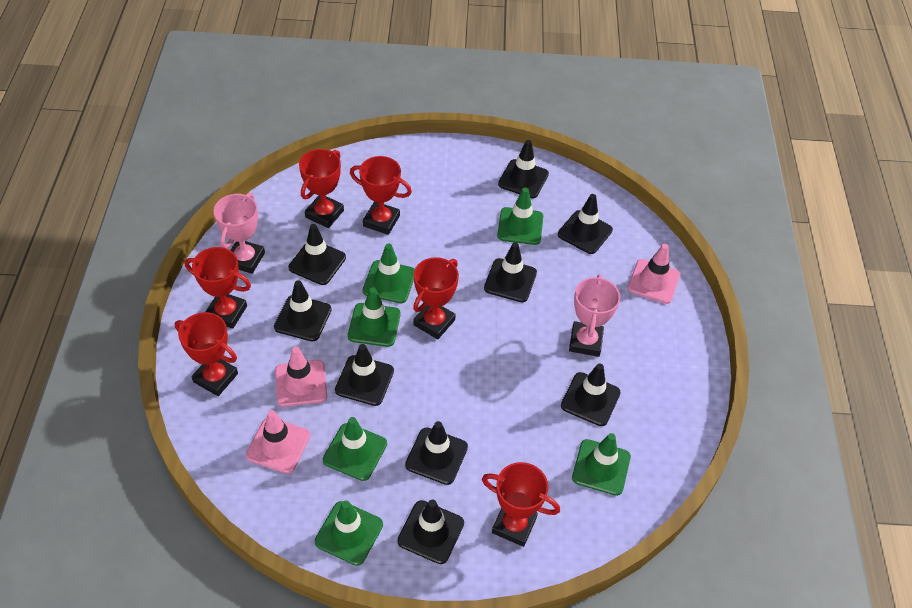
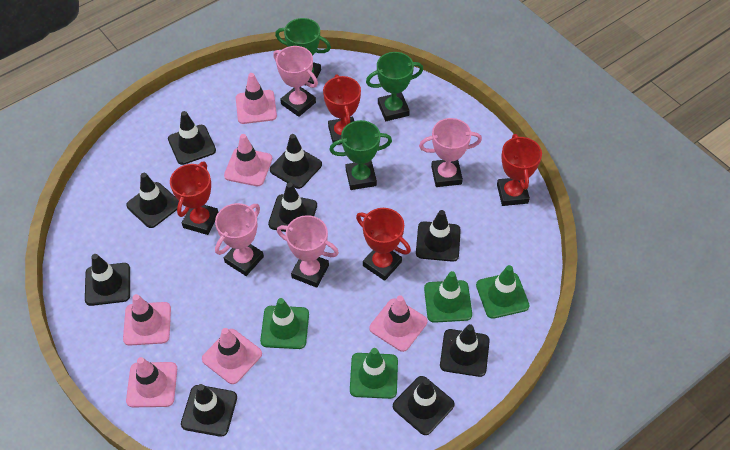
green traffic cone: [315,501,383,566] [323,417,387,481] [348,287,401,347] [363,244,415,303] [497,188,543,245] [572,433,631,496] = 6 -> [260,298,309,349] [350,348,398,399] [424,271,472,323] [476,265,530,319] = 4
green trophy: none = 0 -> [275,18,331,86] [329,120,392,190] [366,52,423,121] = 3
pink traffic cone: [246,410,310,474] [275,347,327,407] [628,244,680,304] = 3 -> [123,294,171,346] [126,357,177,407] [202,328,262,384] [224,134,272,186] [236,73,277,124] [369,295,427,352] = 6
pink trophy: [214,193,265,274] [569,275,620,357] = 2 -> [215,203,264,276] [273,46,318,117] [277,215,339,288] [419,118,482,187] = 4
red trophy: [175,312,238,396] [185,247,251,328] [299,149,344,228] [350,156,412,235] [413,257,459,339] [482,462,560,547] = 6 -> [170,162,218,235] [323,74,361,145] [356,208,411,281] [497,134,542,206] = 4

